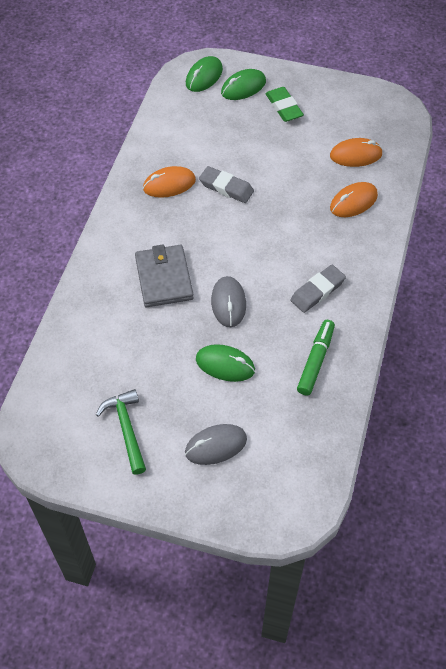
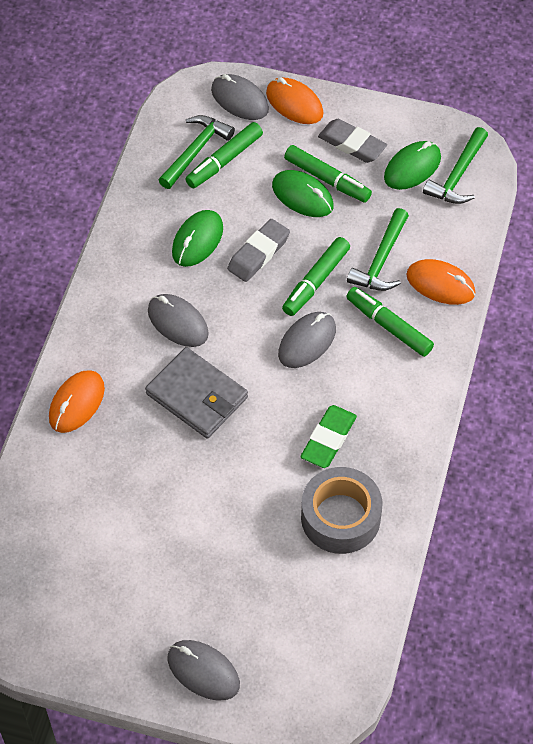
green hammer: [96,389,146,475] = 1 -> [159,115,235,189] [347,208,409,291] [423,127,488,204] = 3
green marker: [297,320,335,395] = 1 -> [185,122,263,188] [282,237,350,316] [284,145,372,203] [346,287,434,357] = 4
grey mouse: [185,424,247,465] [211,276,246,327] = 2 -> [148,294,209,347] [167,640,240,701] [211,74,269,120] [278,312,336,368] = 4
grey tape: none = 0 -> [301,467,382,554] = 1

